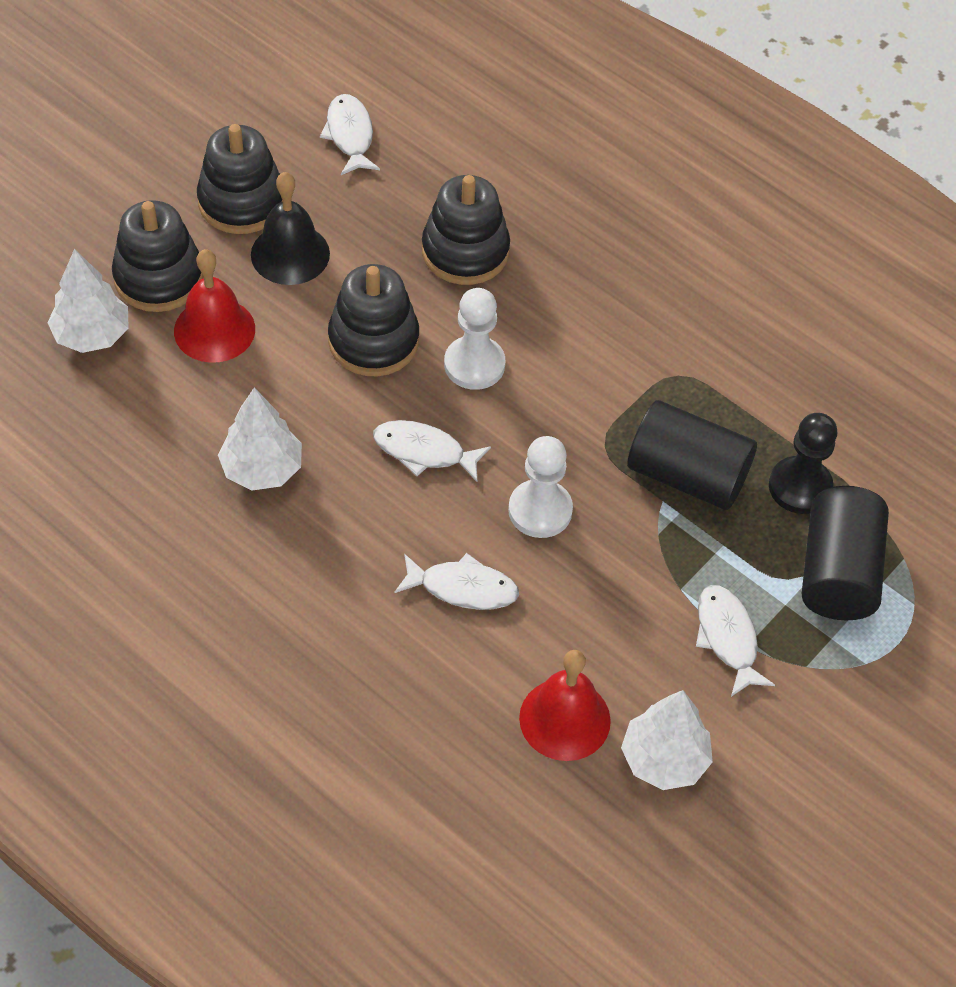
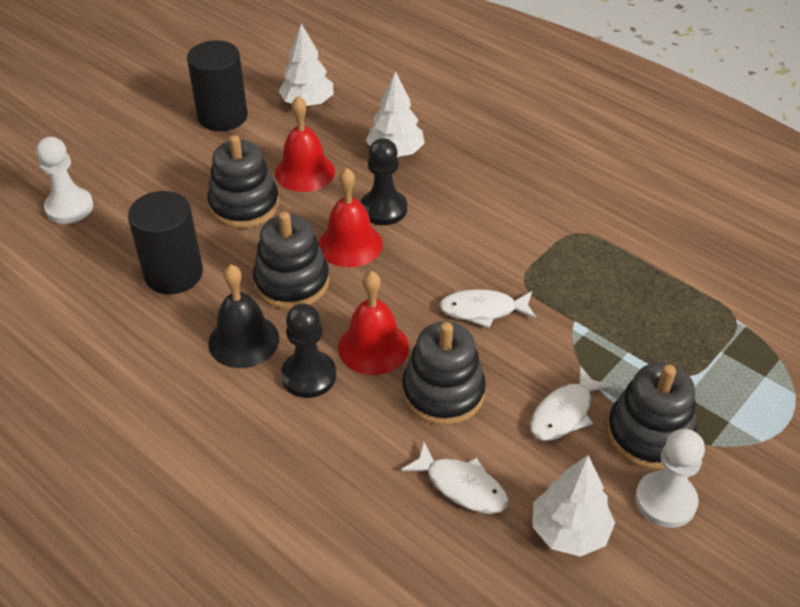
black pawn: [769,413,838,514] = 1 -> [281,303,336,398] [361,138,407,225] = 2
red bell: [174,249,255,363] [519,650,611,761] = 2 -> [275,96,335,192] [318,168,383,267] [338,271,409,375] = 3
white fish: [320,94,380,175] [373,420,491,482] [394,553,519,610] [696,585,775,697] = 4 -> [401,442,509,514] [439,289,536,328] [530,366,612,441] = 3

